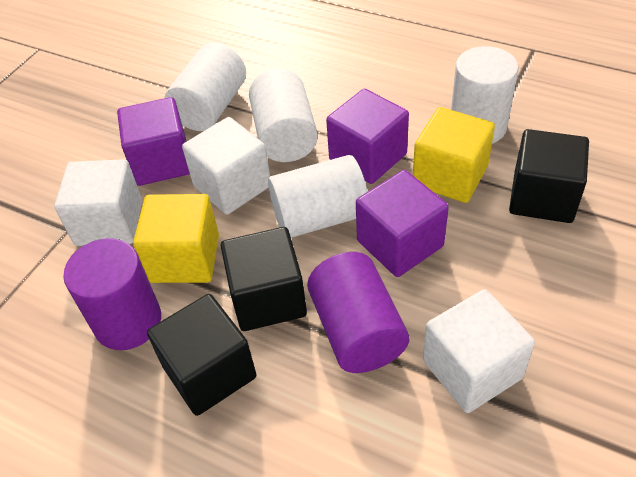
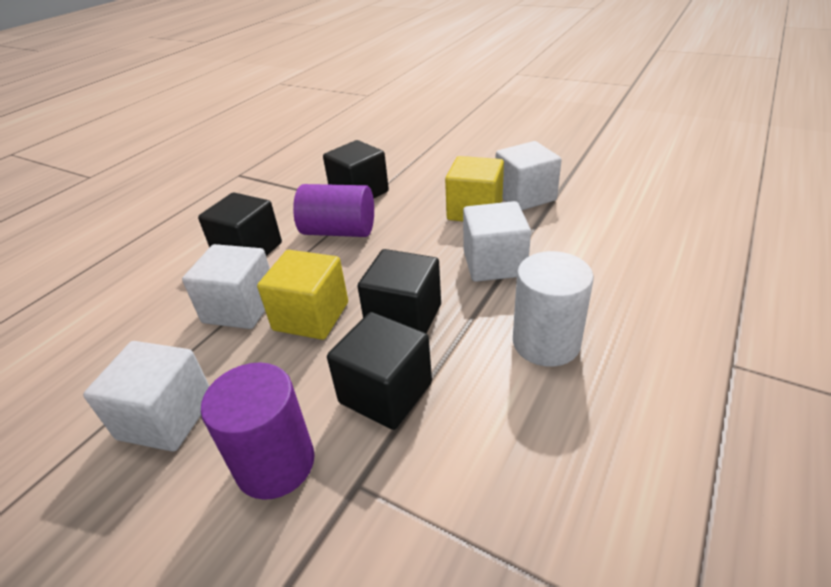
black cube: [147,294,256,416] [221,227,307,331] [509,129,589,223] = 3 -> [198,192,282,256] [323,140,389,198] [327,312,432,430] [357,249,441,334] = 4
purple cube: [117,97,190,186] [326,89,409,184] [356,170,449,277] = 3 -> none = 0
white cube: [54,159,142,246] [182,117,270,215] [423,289,535,413] = 3 -> [83,341,209,452] [182,244,270,329] [463,201,531,282] [496,141,562,210] = 4
white cylinder: [164,43,246,131] [249,69,318,162] [268,155,368,238] [451,46,518,144] = 4 -> [513,251,594,367] = 1

